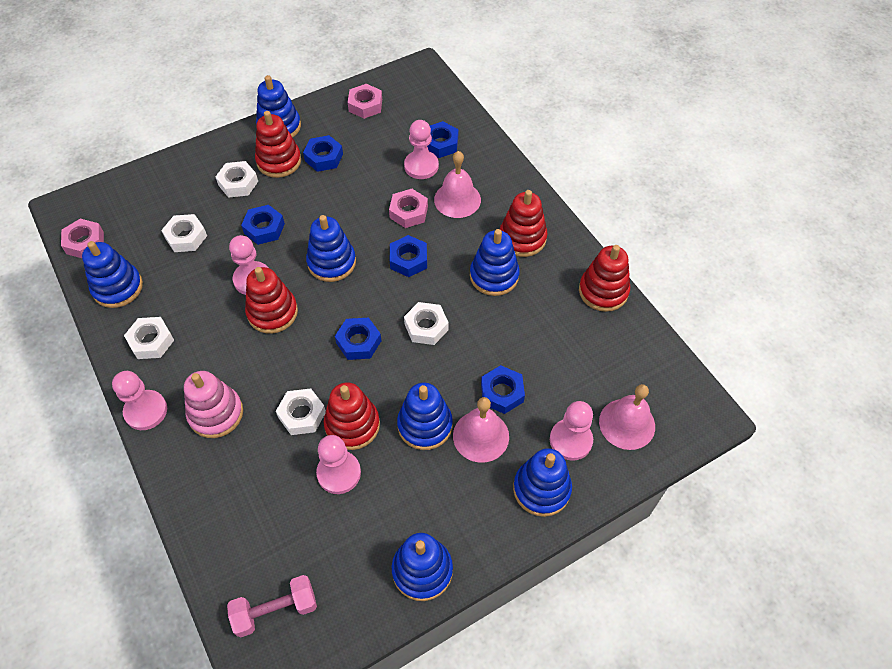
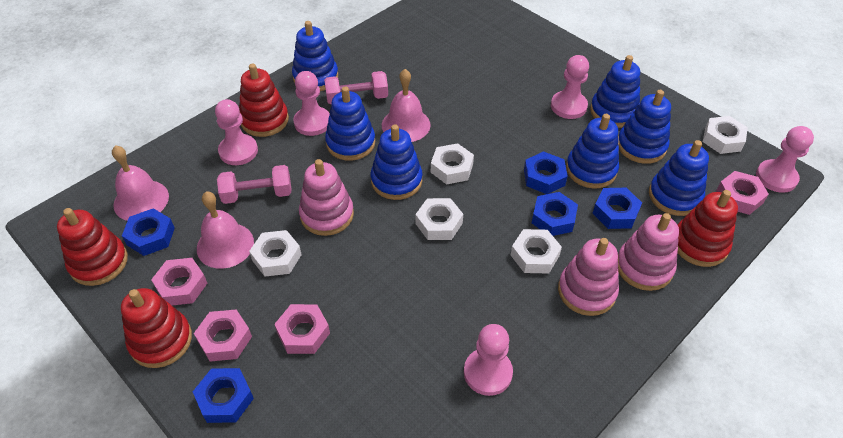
blue nut: [241,205,285,245] [303,135,343,172] [335,318,381,360] [390,235,427,277] [427,121,458,158] [481,365,525,414] = 6 -> [122,208,175,256] [193,368,254,423] [524,151,568,194] [532,192,578,236] [593,188,642,229] = 5
pink dumbbell: [227,575,317,637] = 1 -> [217,165,291,204] [324,71,388,104] = 2
pink nut: [61,219,104,258] [348,84,382,119] [389,189,428,228] = 3 -> [151,258,207,306] [194,309,252,362] [274,304,330,354] [716,171,769,215] = 4
pink stacking toy: [184,371,243,438] = 1 -> [299,159,354,236] [558,238,619,316] [618,213,679,291] = 3
red stacking toy: [245,267,298,334] [255,111,301,178] [324,382,380,450] [500,190,547,257] [579,245,630,312] = 5 -> [57,208,128,286] [121,288,192,368] [239,64,289,137] [677,190,738,267] = 4

